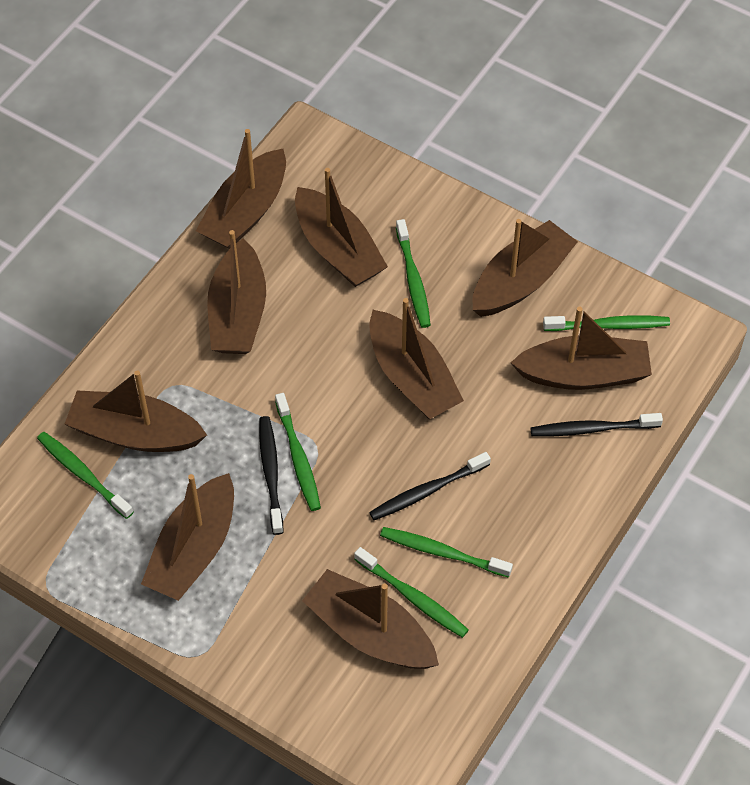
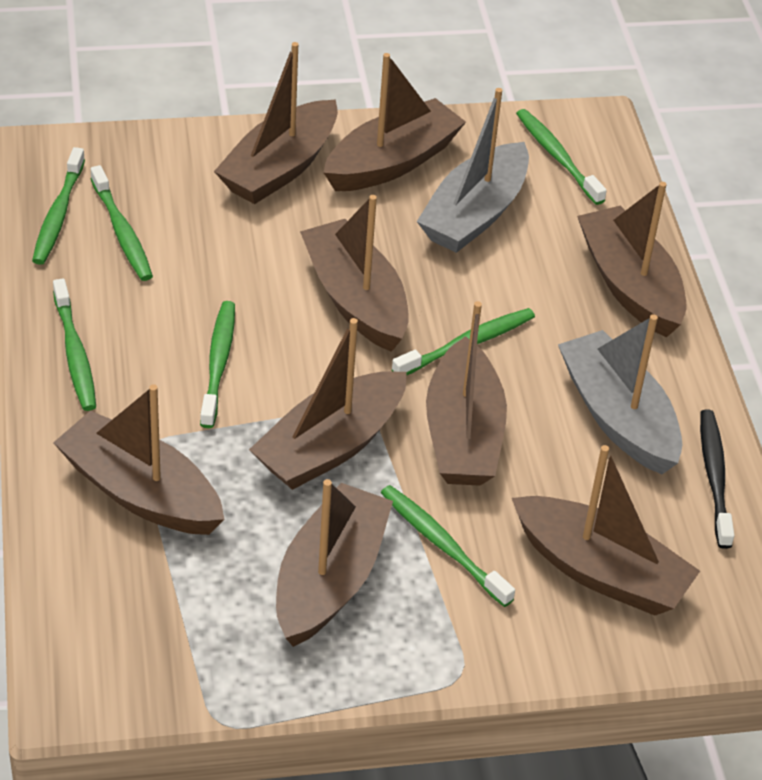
black toothbrush: [259,416,283,535] [369,452,491,520] [530,413,663,437] = 3 -> [700,409,735,549] = 1
green toothbrush: [37,432,133,519] [275,393,321,511] [354,547,469,638] [380,527,513,578] [396,219,431,328] [543,315,670,331] = 6 -> [32,147,85,265] [53,279,96,411] [91,165,153,281] [200,301,235,428] [381,485,515,607] [392,308,535,375] [516,109,607,205] = 7
grey boat: none = 0 -> [417,88,529,253] [558,314,682,474] = 2

